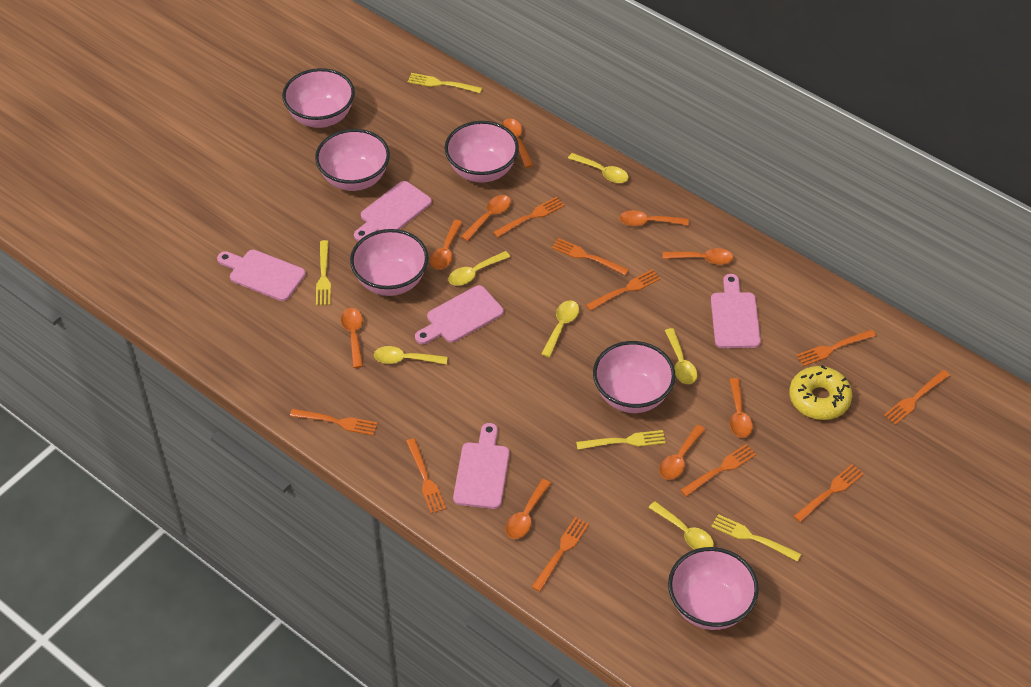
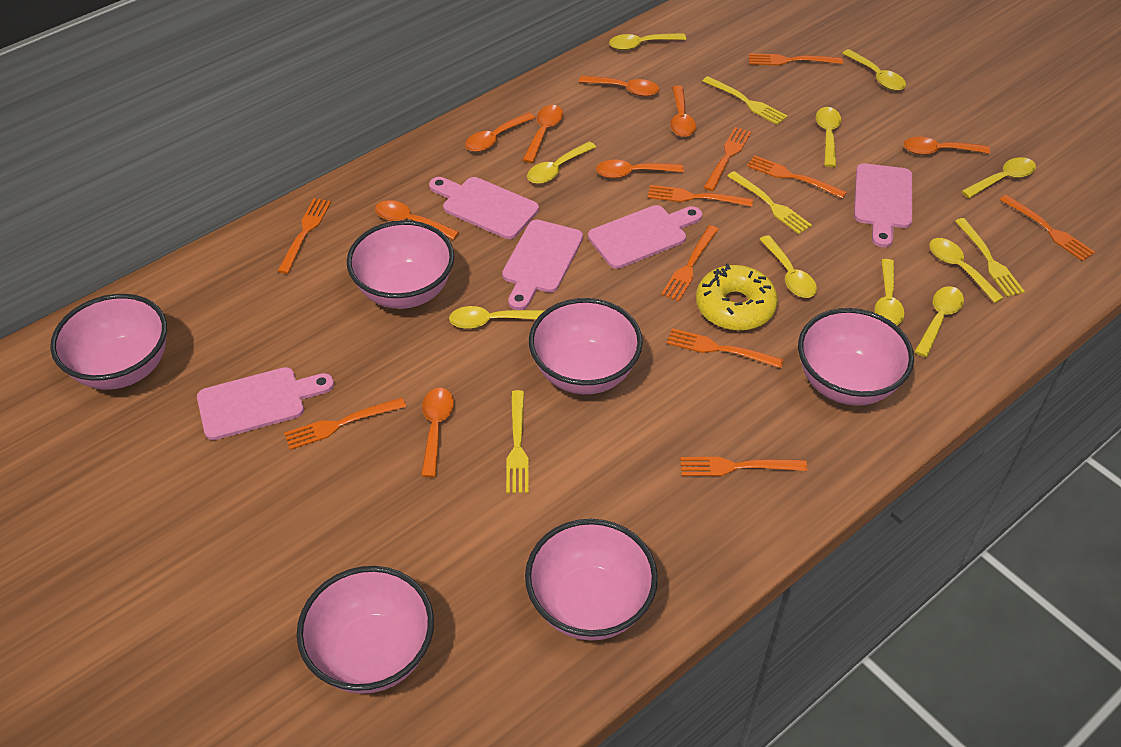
orange spoon: [341,308,363,368] [430,220,463,270] [461,195,511,241] [502,118,533,168] [505,479,551,539] [619,210,688,226] [659,425,705,480] [663,248,733,265] [729,378,753,438] = 9 -> [375,200,459,240] [421,388,454,477] [465,112,535,152] [523,105,563,163] [579,75,659,96] [596,160,684,178] [670,86,696,137] [904,137,990,155] = 8
yellow spoon: [374,346,447,365] [448,251,510,286] [541,300,579,358] [568,153,629,183] [648,501,714,550] [665,328,697,384] = 6 -> [449,306,545,329] [527,141,596,184] [609,33,686,50] [759,235,817,298] [816,107,841,167] [842,49,906,91] [874,259,904,325] [914,286,964,357] [929,238,1004,303] [962,157,1036,198] = 10

